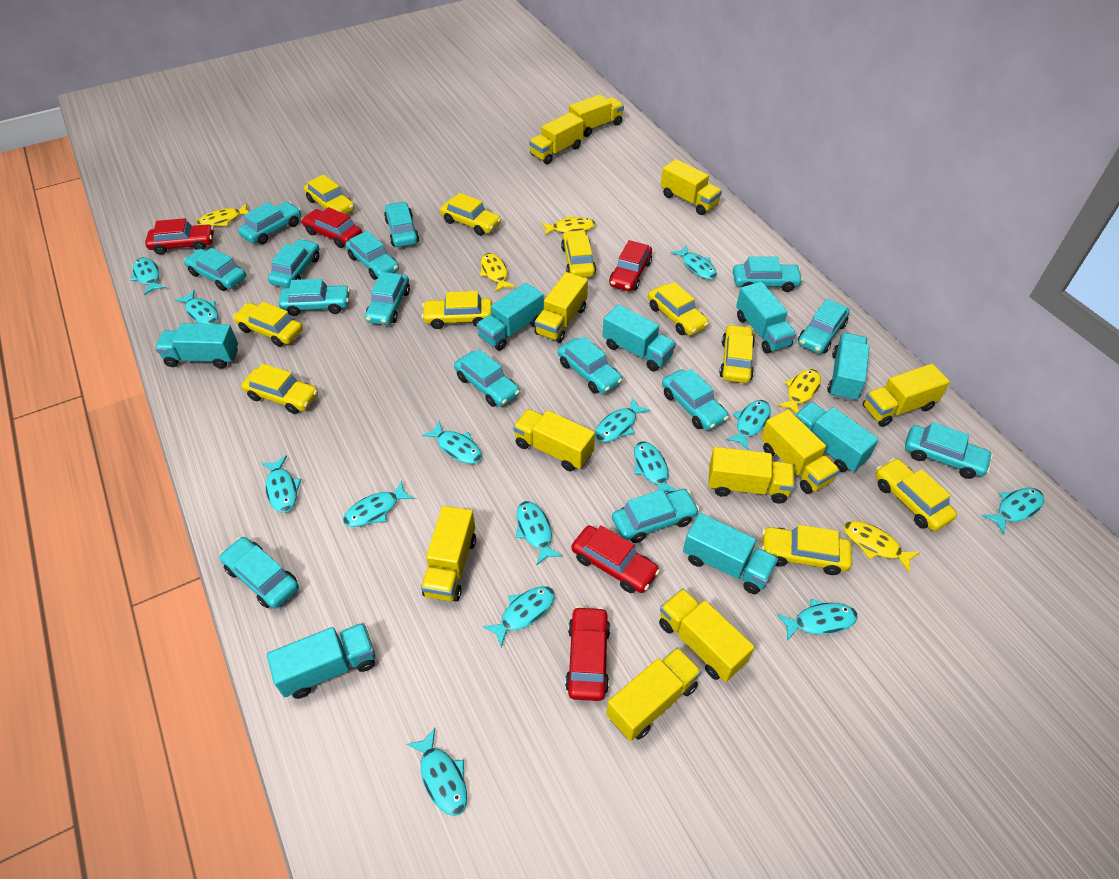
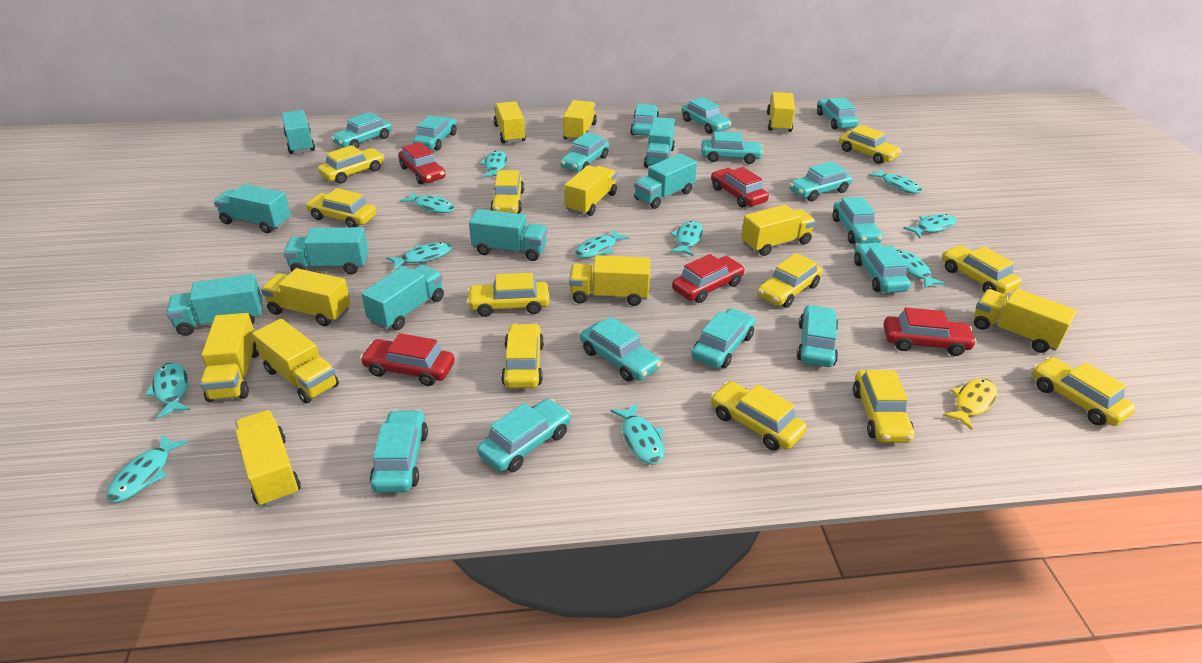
turquoise fish: [130,257,166,295] [175,290,218,324] [261,455,302,513] [343,481,414,527] [406,728,467,816] [422,421,482,464] [483,586,555,647] [516,501,562,565] [595,398,650,442] [634,442,677,493] [671,245,717,280] [726,400,771,450] [777,599,858,641] [982,488,1044,534] = 14 -> [106,435,189,502] [145,362,190,419] [386,243,452,270] [400,192,455,213] [479,150,507,177] [575,229,630,258] [610,403,664,464] [670,221,703,256] [868,169,923,194] [896,250,946,288] [903,214,956,238] = 11
yellow car: [233,302,303,347] [241,364,318,414] [304,174,355,214] [422,291,492,329] [440,193,501,236] [561,230,596,277] [648,282,709,335] [719,324,755,383] [761,525,852,575] [876,458,957,531] = 10 -> [306,188,377,227] [318,145,384,184] [467,273,550,317] [490,170,524,214] [501,323,544,389] [711,381,807,450] [757,253,823,308] [839,125,902,164] [853,370,914,443] [942,245,1021,294] [1032,357,1135,426] = 11
yellow fish: [197,203,249,226] [480,253,515,292] [542,216,596,235] [777,369,821,413] [844,521,920,572] = 5 -> [943,378,997,430] = 1

